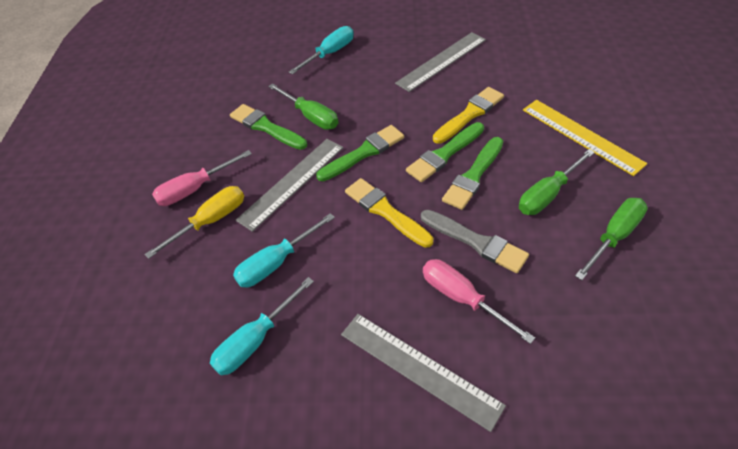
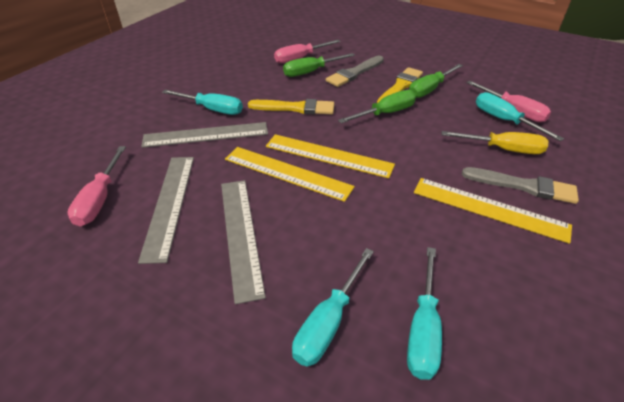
green brush: [230,104,307,150] [316,125,404,181] [406,122,484,182] [442,137,503,210] = 4 -> none = 0
grey brush: [421,210,529,273] = 1 -> [326,56,384,87] [462,167,579,204] = 2
pink screwdriver: [152,150,252,206] [423,259,535,344] = 2 -> [67,146,126,226] [274,40,340,64] [467,81,551,122] = 3
turquoise screwdriver: [210,277,314,375] [233,213,335,287] [289,26,354,74] = 3 -> [162,90,243,115] [292,248,374,367] [407,247,442,380] [476,92,564,141] = 4
yellow ruler: [523,100,647,176] = 1 -> [225,147,355,202] [266,134,395,178] [414,178,572,244] = 3

